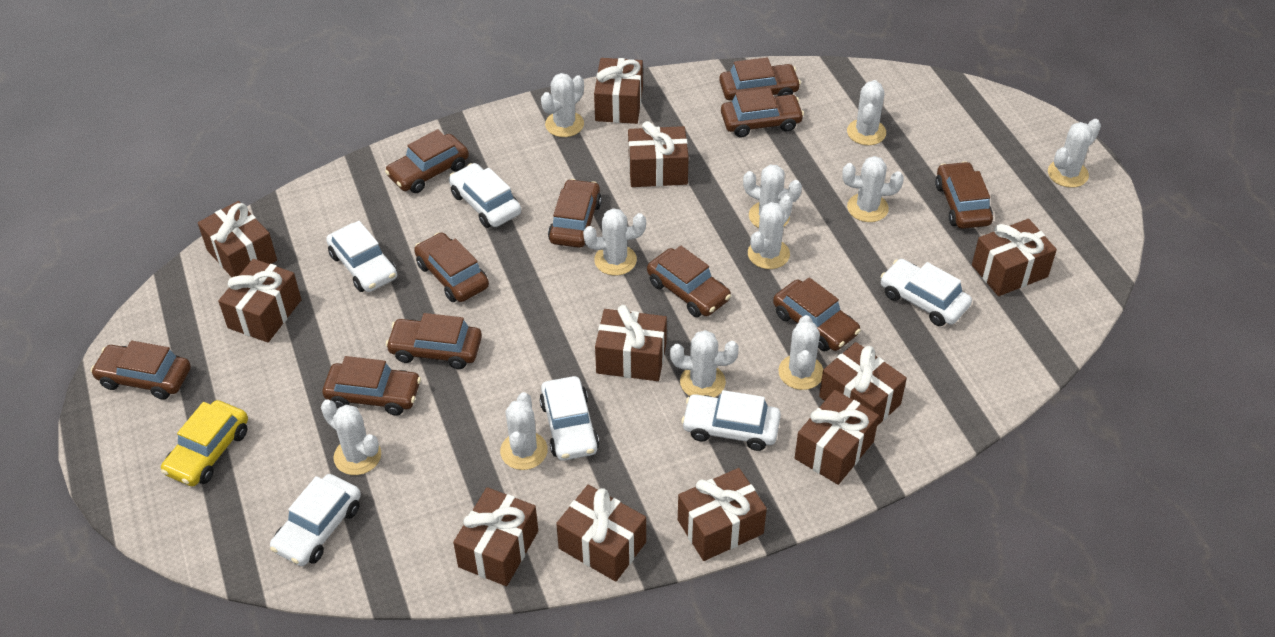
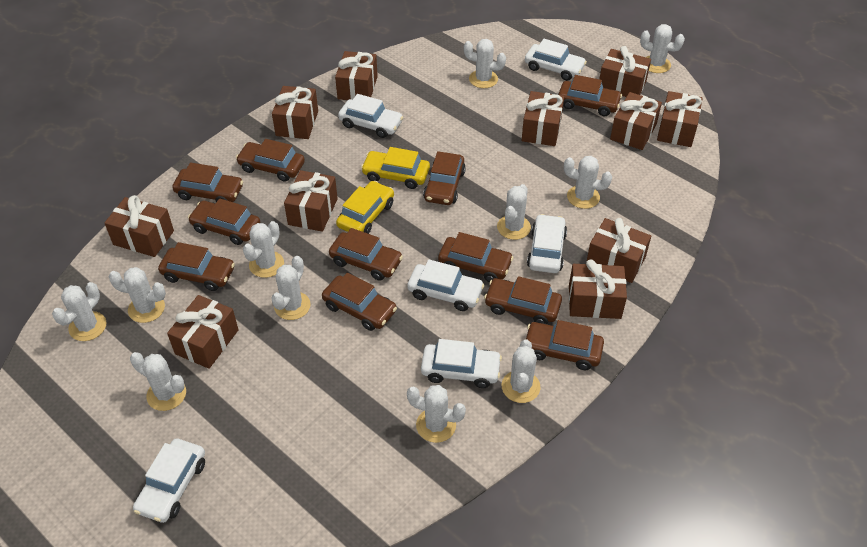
yellow car: [161,400,248,487] = 1 -> [336,181,394,234] [361,147,430,189] = 2

